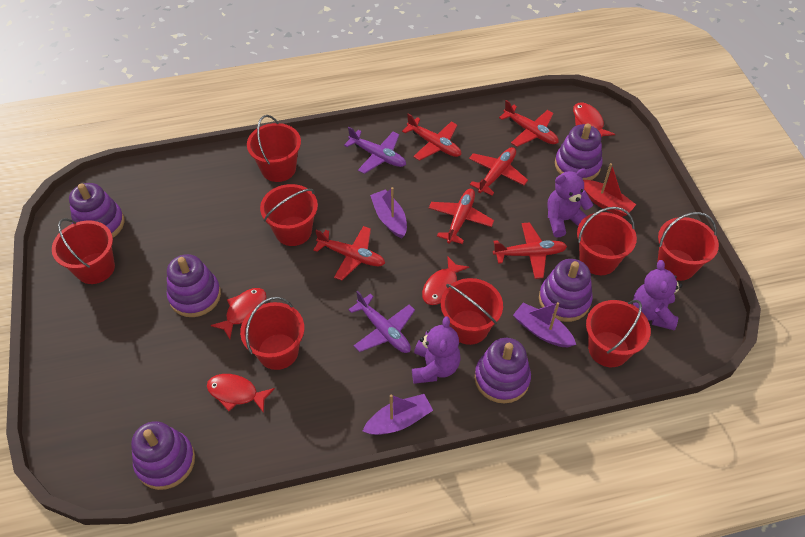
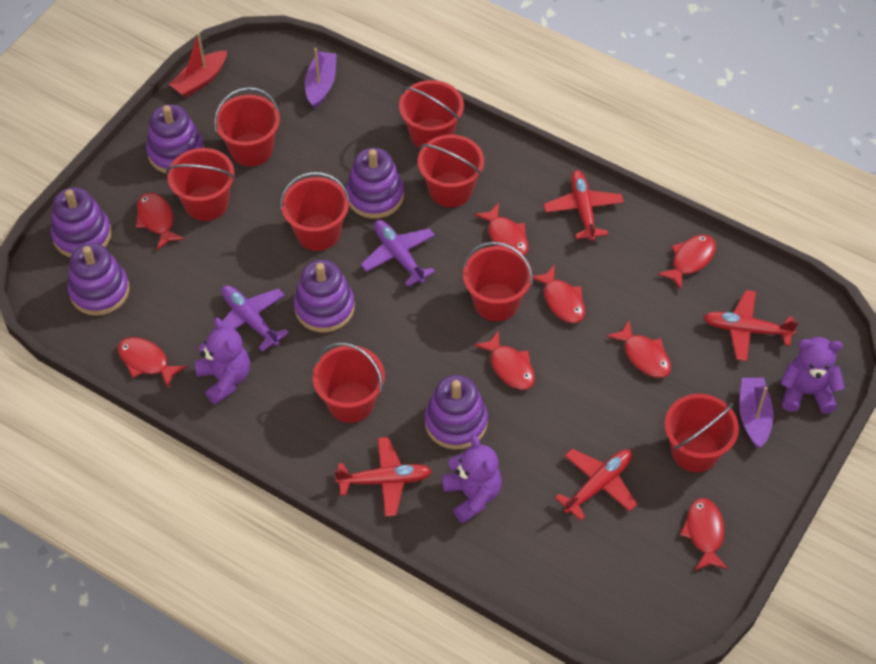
purple boat: [363,394,433,435] [370,187,407,238] [513,302,576,347] = 3 -> [305,48,337,109] [739,378,774,448] = 2
red fish: [207,374,275,413] [211,288,267,339] [422,256,469,305] [573,102,615,138] = 4 -> [118,337,187,389] [136,192,184,250] [474,203,528,256] [474,330,535,390] [533,265,585,323] [607,320,671,378] [657,235,716,289] [680,498,728,570] = 8
red plane: [313,226,385,280] [402,113,461,161] [429,189,494,244] [469,147,528,196] [493,222,567,279] [499,100,559,147] = 6 -> [334,437,432,517] [544,170,624,241] [555,449,637,521] [704,290,799,361] = 4

